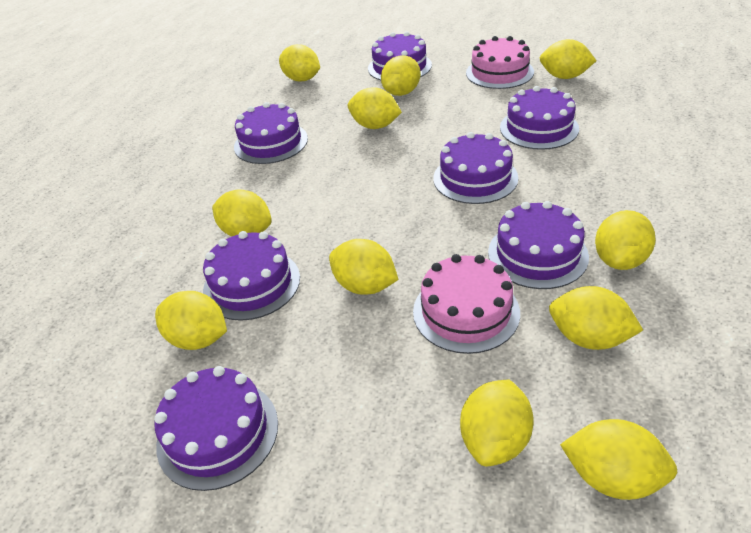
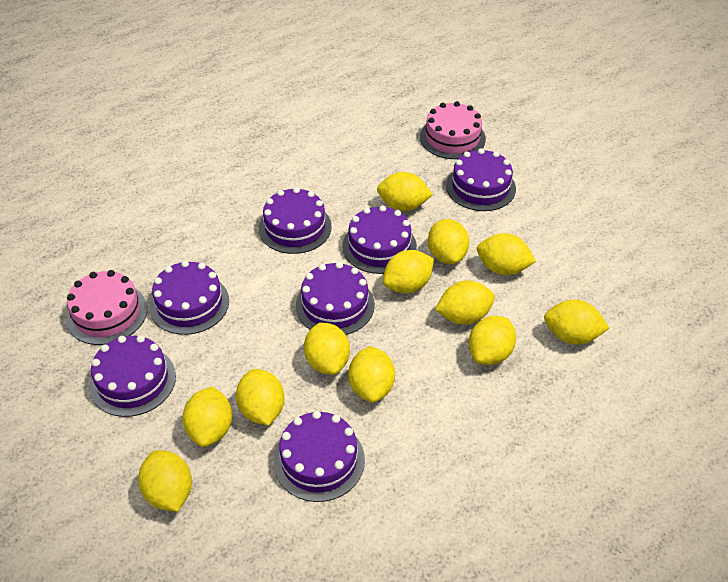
yellow lemon: [155,291,227,350] [212,189,272,237] [279,44,320,81] [329,239,399,295] [348,87,402,129] [381,55,421,96] [460,380,534,467] [540,39,596,79] [549,286,643,350] [560,419,677,500] [595,210,656,270] = 11 -> [138,450,192,512] [182,386,232,447] [236,369,284,426] [304,323,350,375] [348,346,395,403] [377,172,433,211] [383,250,434,293] [428,219,469,264] [435,281,495,325] [469,316,516,365] [477,233,536,275] [544,300,609,345] = 12

